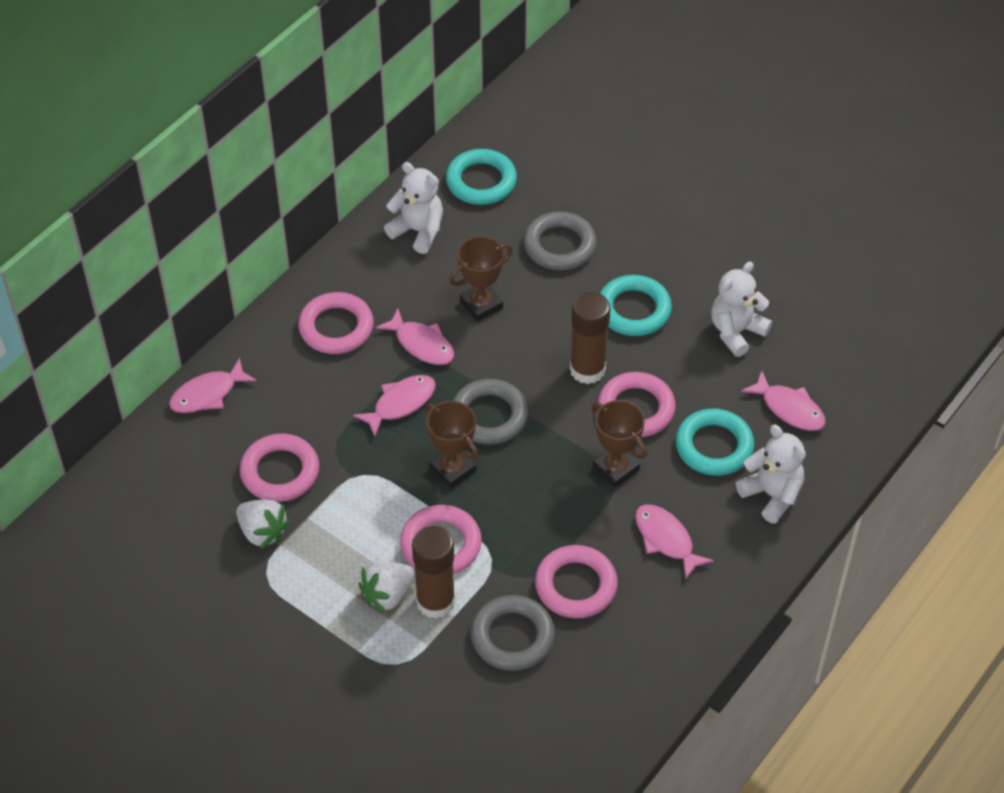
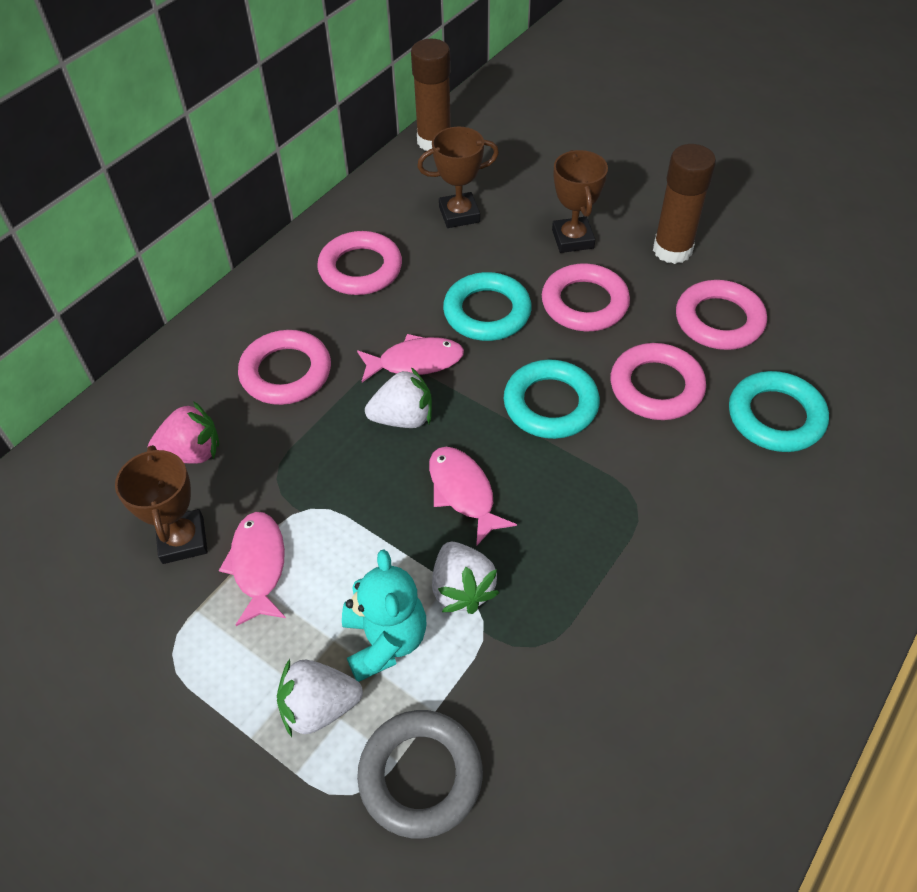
grey ring: [453,379,528,444] [471,595,555,671] [524,212,597,270] = 3 -> [357,710,483,839] = 1
pink fish: [169,358,257,413] [353,375,436,437] [376,309,454,365] [635,504,714,579] [741,371,826,431] = 5 -> [219,512,286,626] [357,334,464,382] [429,447,517,546] = 3
pink strawberry: none = 0 -> [148,401,219,464] = 1
turquoise teddy bear: none = 0 -> [342,550,427,682] = 1
white strawberry: [236,500,290,549] [358,562,415,613] = 2 -> [277,659,363,737] [365,367,432,428] [432,542,499,614] = 3
white teddy bear: [384,162,443,254] [711,262,772,357] [736,425,806,523] = 3 -> none = 0

